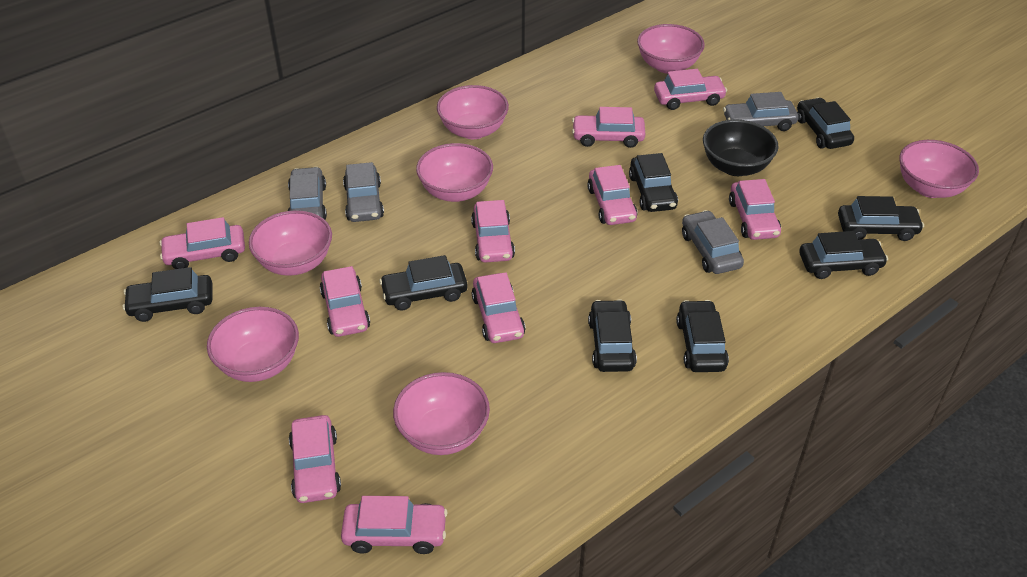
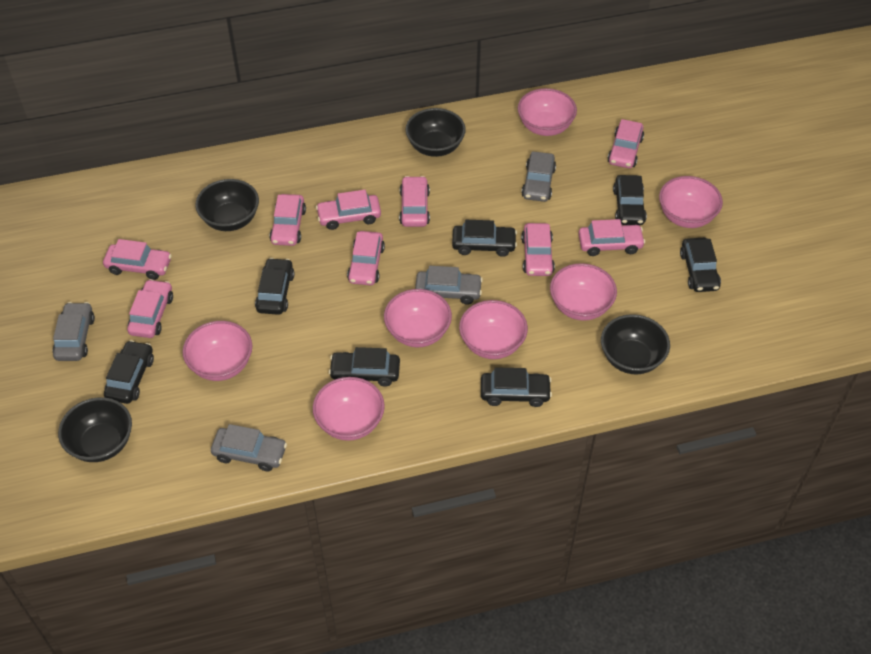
black bowl: [703,119,779,176] = 1 -> [58,397,132,462] [195,179,259,231] [406,108,466,157] [601,314,670,375] = 4
black car: [123,267,213,322] [379,255,467,310] [588,299,637,372] [629,153,678,212] [676,300,729,372] [797,98,854,149] [799,231,888,279] [838,196,924,241] = 8 -> [104,340,154,404] [255,258,295,315] [329,347,400,387] [452,220,517,257] [481,367,552,407] [613,175,647,225] [680,238,721,292] = 7
pink car: [160,217,245,269] [289,415,341,503] [320,266,370,337] [341,496,448,554] [471,200,515,263] [472,272,525,343] [572,107,645,148] [587,165,638,225] [654,69,727,110] [729,179,781,240] = 10 -> [103,239,172,280] [127,279,173,338] [269,194,306,246] [316,190,381,230] [347,231,385,285] [399,176,430,227] [521,223,555,276] [578,219,645,256] [607,119,644,168] = 9

